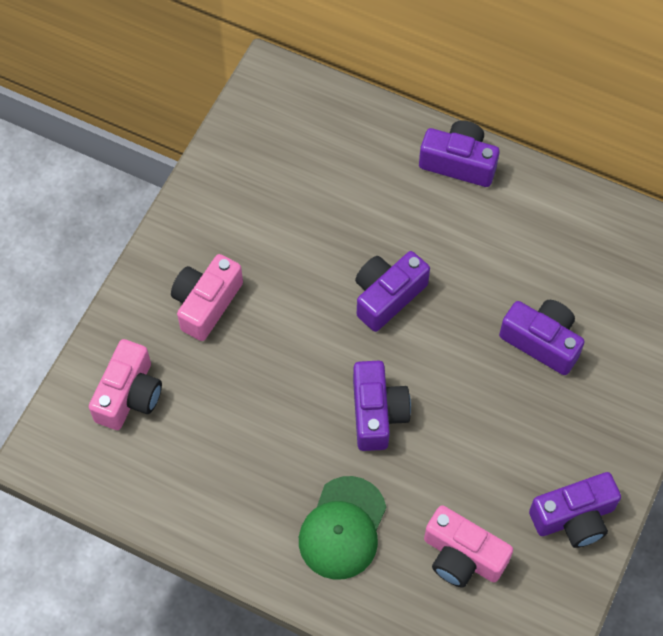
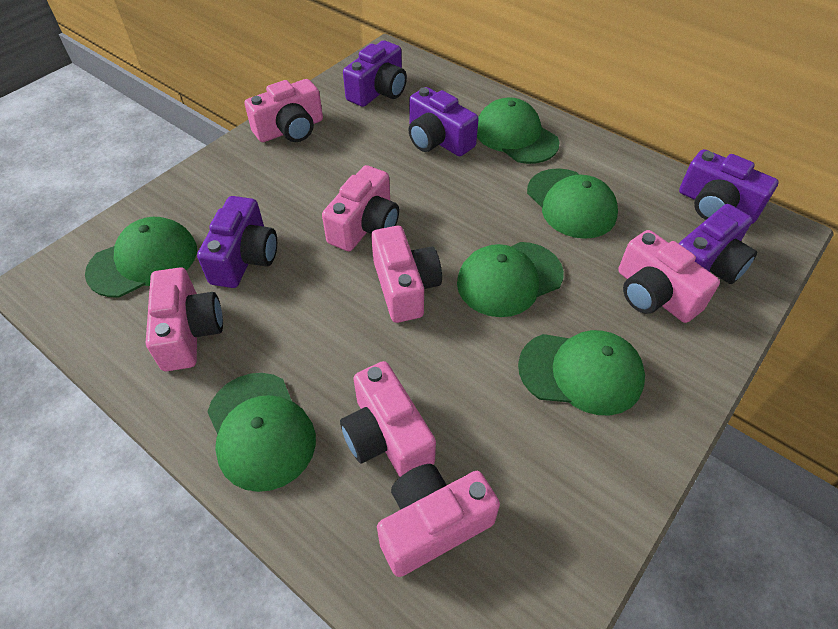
green cap: [299,476,386,580] = 1 -> [85,217,197,297] [207,373,316,492] [457,242,564,317] [477,97,559,164] [518,330,645,415] [527,168,618,239] = 6
pink camera: [89,339,162,430] [171,254,243,341] [424,505,513,588] = 3 -> [146,267,223,371] [244,79,323,142] [322,165,399,251] [340,361,436,477] [371,226,442,323] [377,464,500,577] [618,230,720,323] = 7

